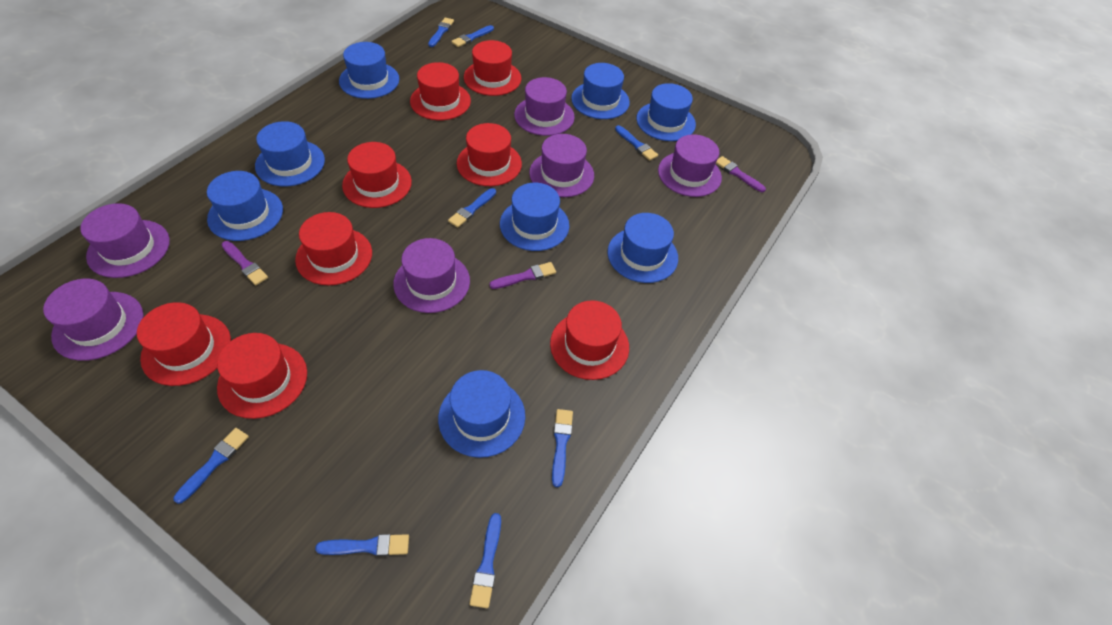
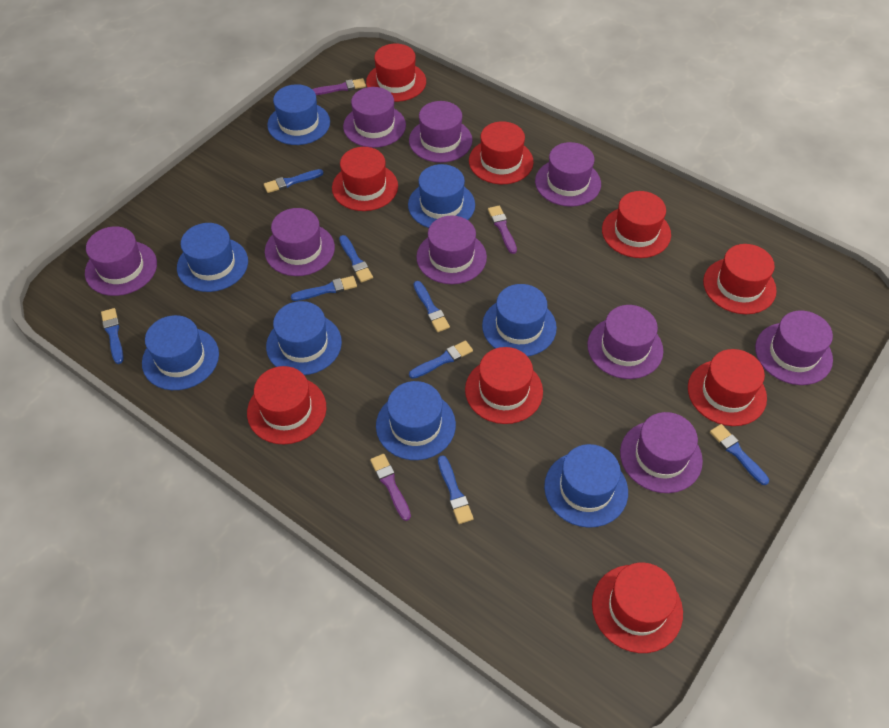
purple hat: [43,279,143,361] [80,203,170,278] [393,238,470,313] [514,77,575,136] [529,134,594,197] [658,134,722,197] = 6 -> [85,226,157,296] [265,208,335,276] [343,87,406,148] [409,101,473,163] [416,215,487,284] [535,142,601,207] [587,305,663,379] [620,412,703,493] [755,310,833,385] = 9
red hat: [137,302,231,386] [217,333,307,419] [295,212,372,285] [342,142,412,208] [410,62,471,120] [457,123,522,186] [464,40,521,96] [550,300,629,380] = 8 -> [247,366,326,444] [332,147,398,211] [366,44,426,102] [465,347,543,424] [469,121,534,184] [592,562,683,653] [602,191,671,258] [688,349,767,426] [703,244,777,314] = 9

